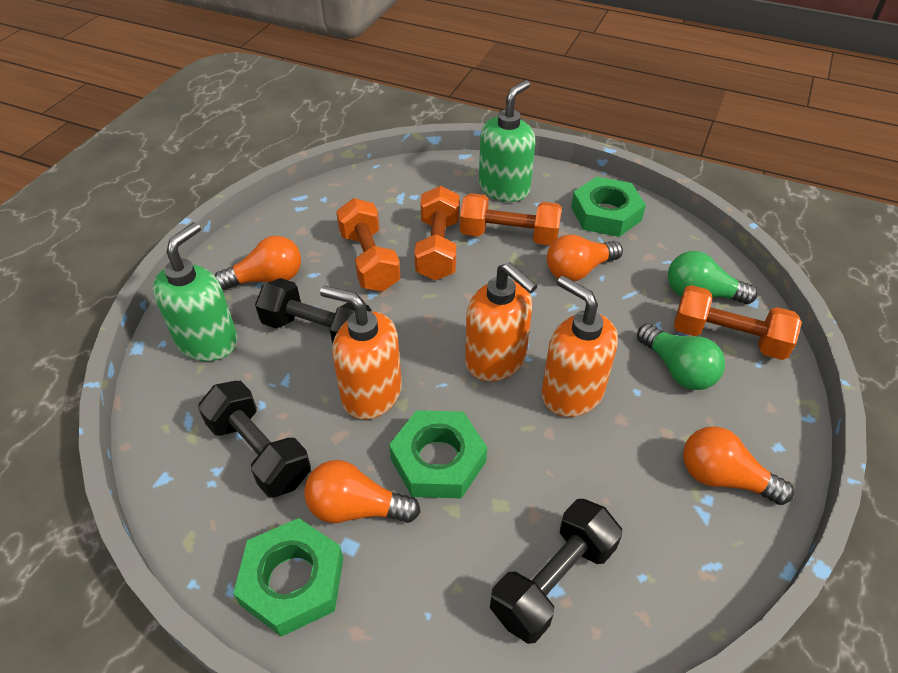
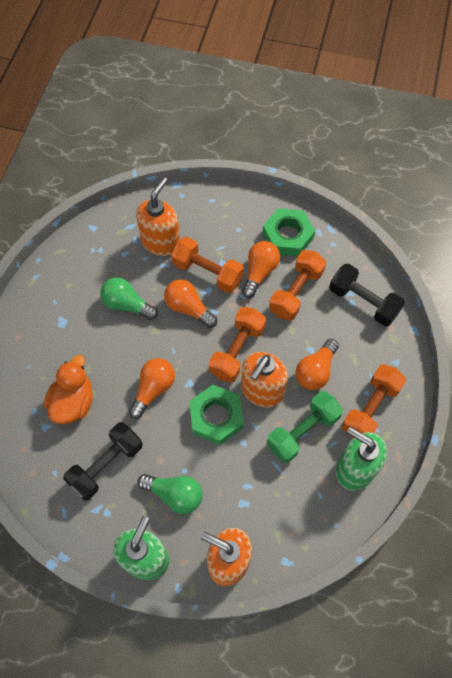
black dumbbell: [198,381,311,498] [255,278,372,343] [490,499,622,644] = 3 -> [63,422,143,501] [329,264,405,326] = 2
green dumbbell: none = 0 -> [267,391,343,463] = 1
green nut: [233,518,343,637] [389,410,487,498] [571,177,646,237] = 3 -> [189,385,244,445] [262,208,315,256] = 2
orange duck: none = 0 -> [44,355,93,424] = 1

